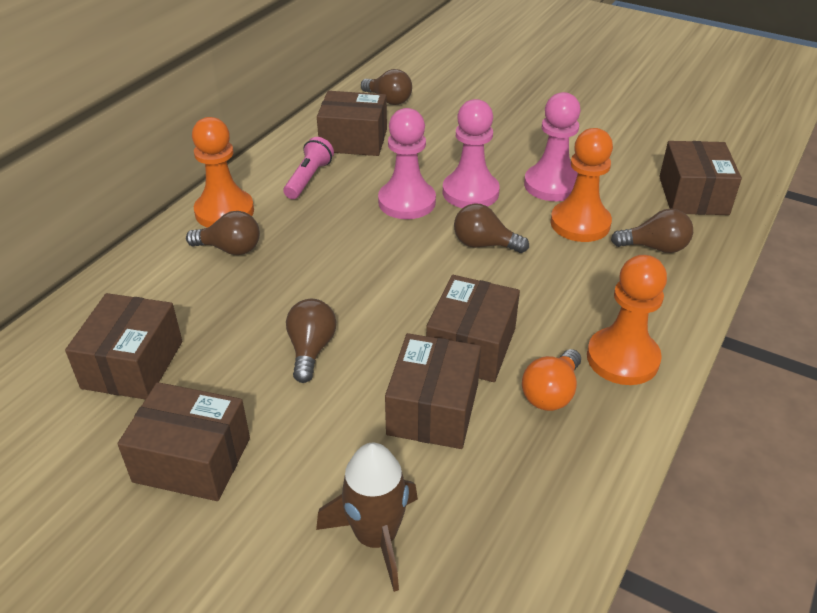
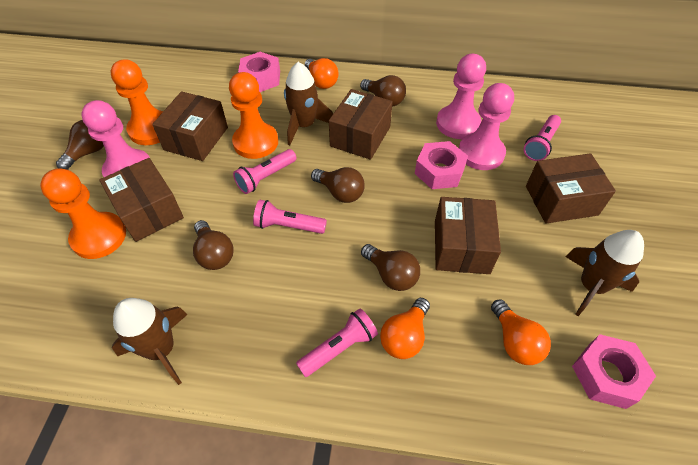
brown box: [65,293,182,399] [117,382,250,501] [317,91,387,156] [385,333,481,449] [426,275,520,382] [659,141,742,215] = 6 -> [99,158,184,242] [152,91,228,161] [329,89,393,160] [435,197,501,274] [526,153,616,224] = 5
brown rocket: [316,442,418,592] = 1 -> [112,298,188,385] [284,62,333,145] [565,230,644,316] = 3
orange light bulb: [522,349,581,411] = 1 -> [305,58,339,89] [380,298,430,359] [491,299,551,365] = 3
pink flashlight: [284,137,334,199] = 1 -> [233,149,296,194] [253,200,327,234] [296,309,378,377] [524,115,561,161] = 4
pink nut: none = 0 -> [238,52,280,92] [415,141,468,189] [572,334,656,409] = 3

